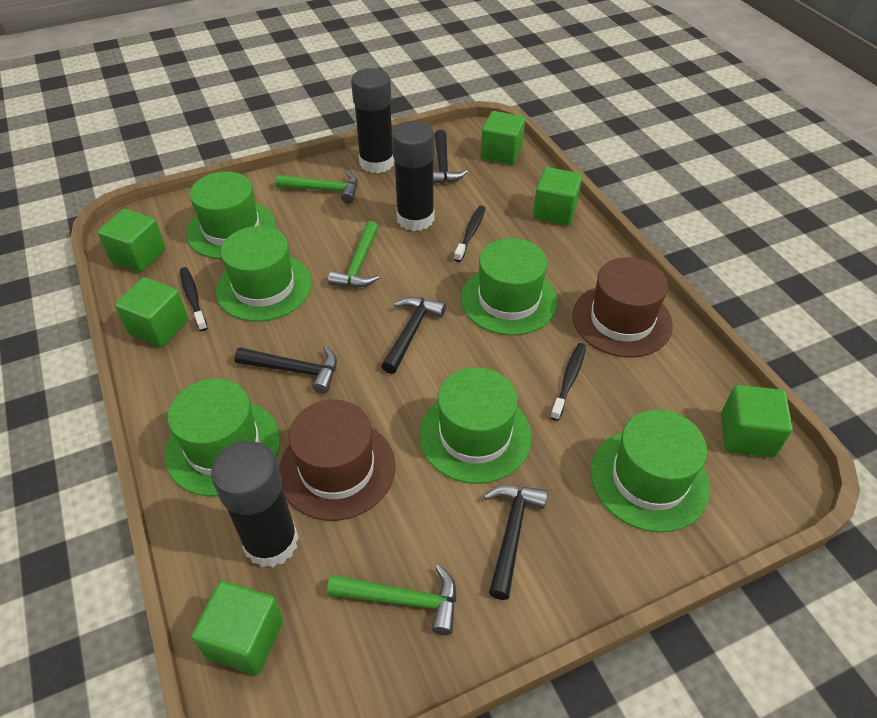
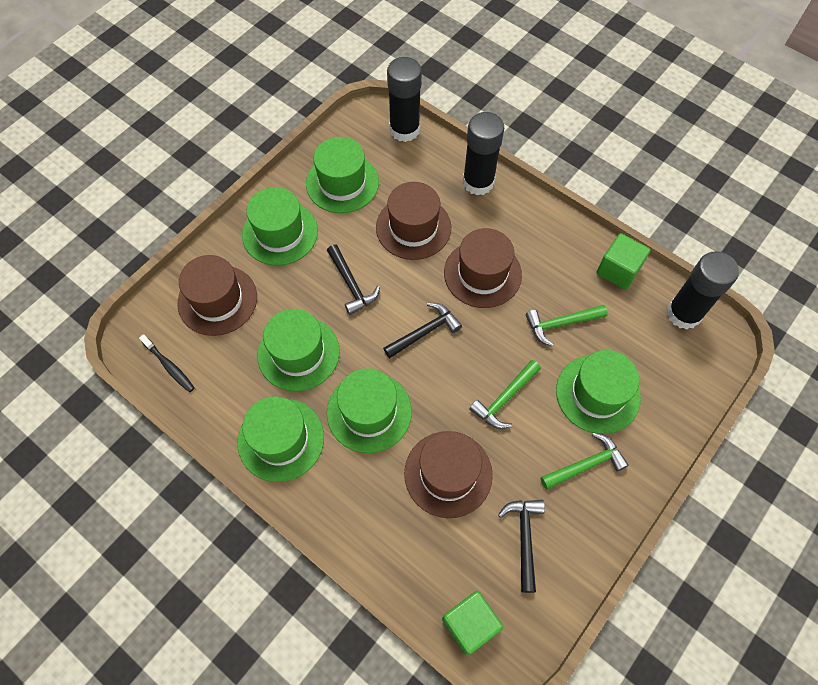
black hammer: [235,346,337,394] [381,297,446,374] [433,130,468,184] [484,485,548,600] = 4 -> [327,244,380,315] [383,303,462,358] [498,500,545,593] = 3
black toothbrush: [180,267,207,331] [454,206,485,262] [550,343,586,421] = 3 -> [139,334,195,392] = 1
brown hat: [279,400,395,521] [572,257,673,358] = 2 -> [177,255,257,336] [376,182,451,260] [404,431,493,518] [444,228,522,308] = 4
green cube: [98,209,166,272] [115,277,188,347] [191,581,283,675] [481,111,525,165] [533,167,582,225] [721,385,793,458] = 6 -> [442,591,503,655] [597,233,650,290] = 2

